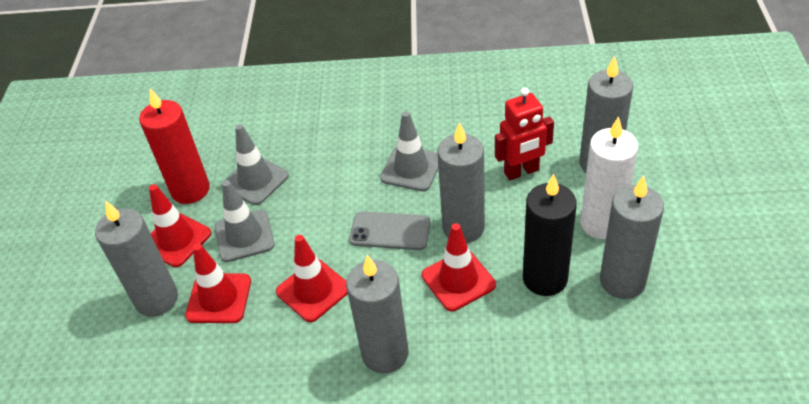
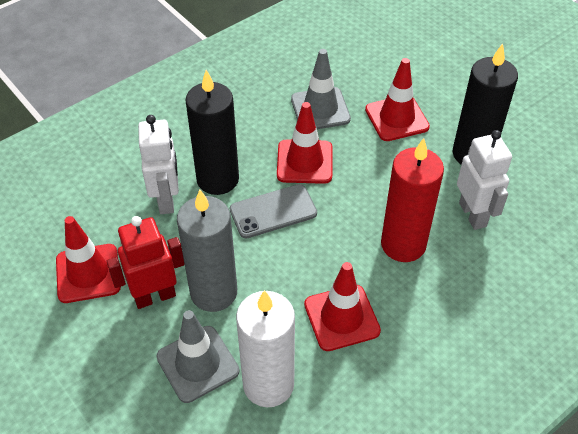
black candle: [523,174,577,296] = 1 -> [185,70,239,195] [453,44,518,165] = 2
grey candle: [95,200,178,317] [346,255,408,374] [437,122,485,243] [579,56,633,173] [600,176,664,299] = 5 -> [177,190,237,312] = 1
grey traffic cone: [215,180,275,262] [224,124,289,205] [380,111,439,191] = 3 -> [156,310,239,403] [291,49,351,129] = 2
white robot: none = 0 -> [138,115,179,214] [457,130,512,230] = 2

